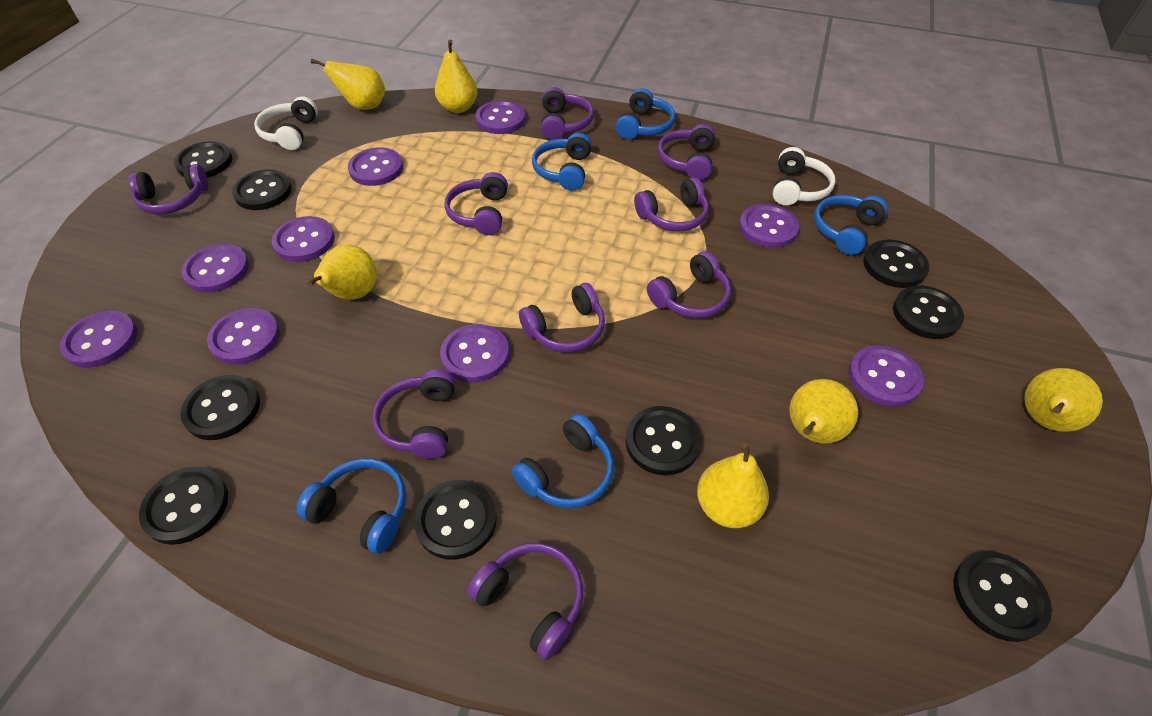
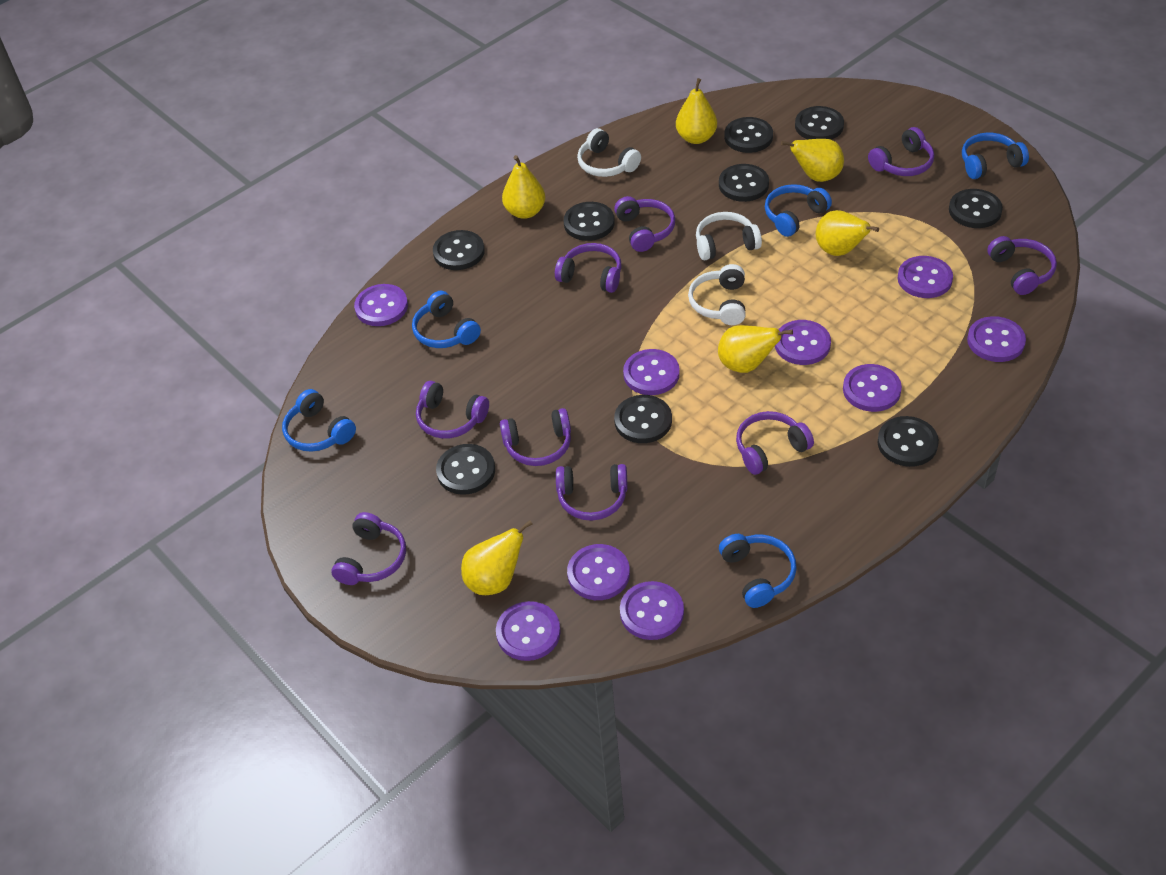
white headphones: [254,96,318,150] [773,147,836,205] = 2 -> [577,128,641,177] [688,264,746,325] [696,212,762,260] = 3

